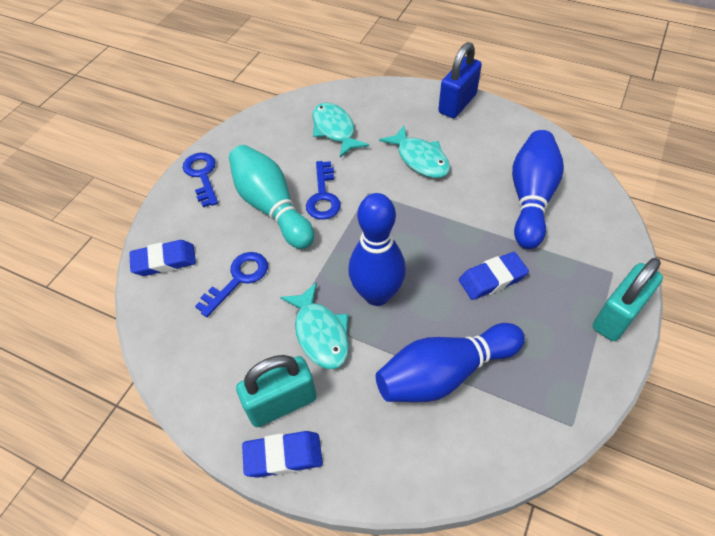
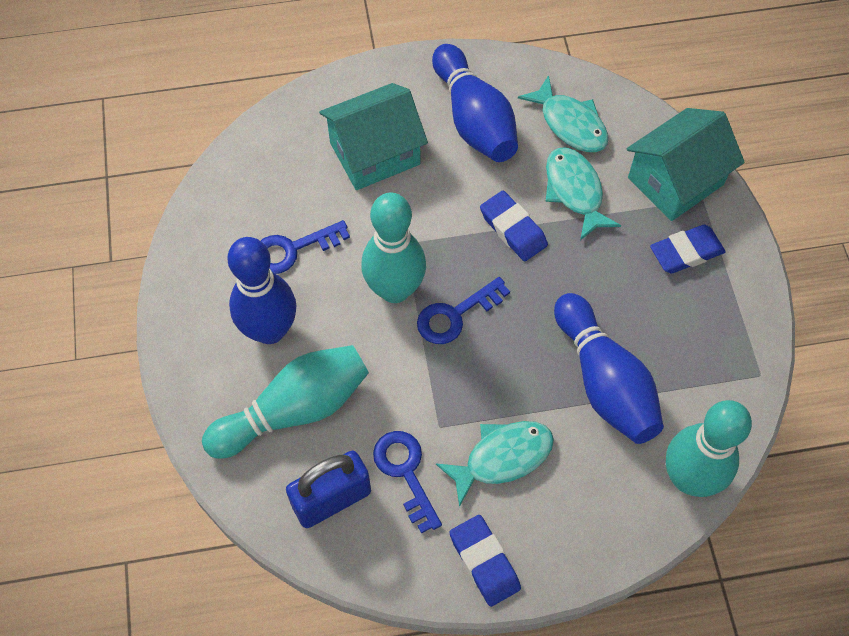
turquoise bowling pin: [229,145,314,249] = 1 -> [202,345,369,459] [361,192,426,303] [666,400,752,497] = 3
turquoise house: none = 0 -> [319,83,428,190] [627,108,745,221] = 2
turquoise padlock: [236,355,317,427] [593,258,663,341] = 2 -> none = 0

